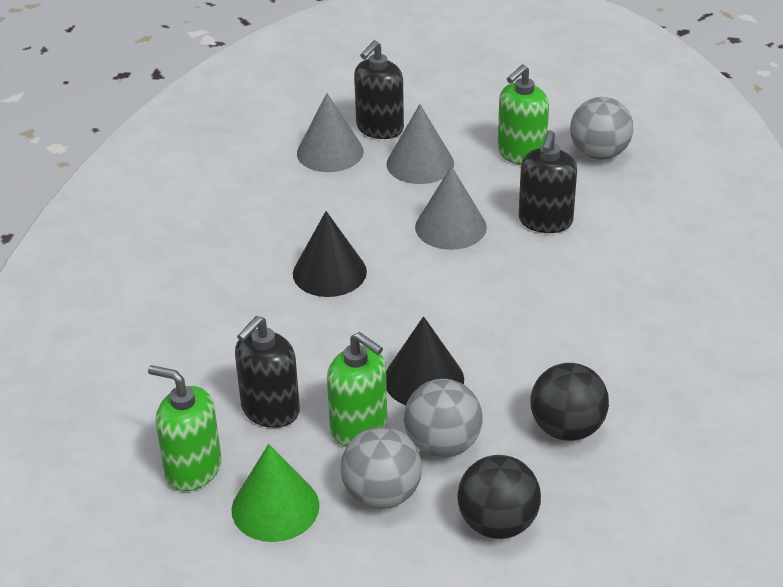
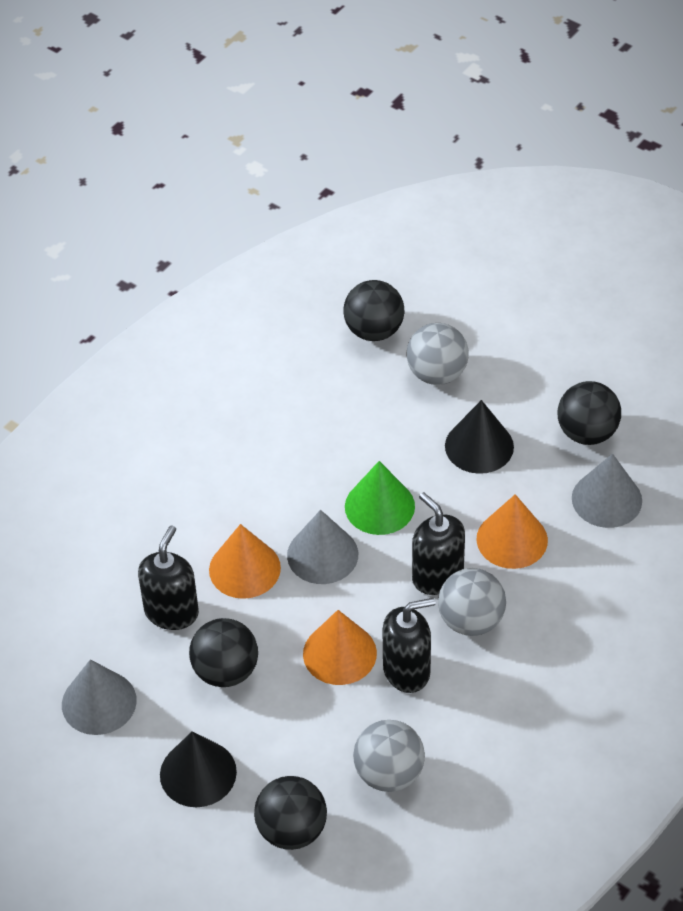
black ball: [457,455,541,539] [531,363,609,441] = 2 -> [189,618,258,687] [254,776,327,850] [343,280,405,341] [558,381,621,445] = 4
green soap dispenser: [148,365,222,491] [327,332,387,446] [498,64,549,165] = 3 -> none = 0
orange cone: none = 0 -> [209,524,281,599] [303,610,377,685] [476,494,548,569] = 3

